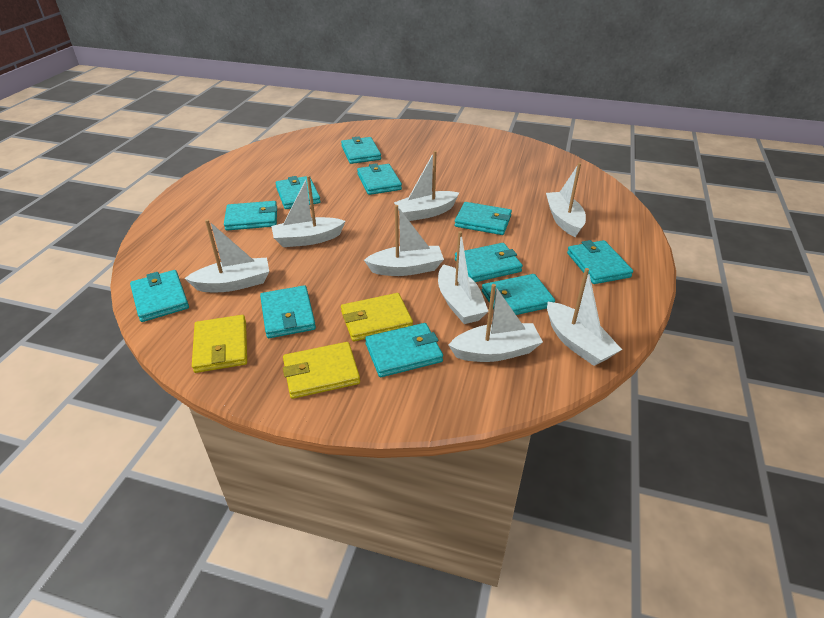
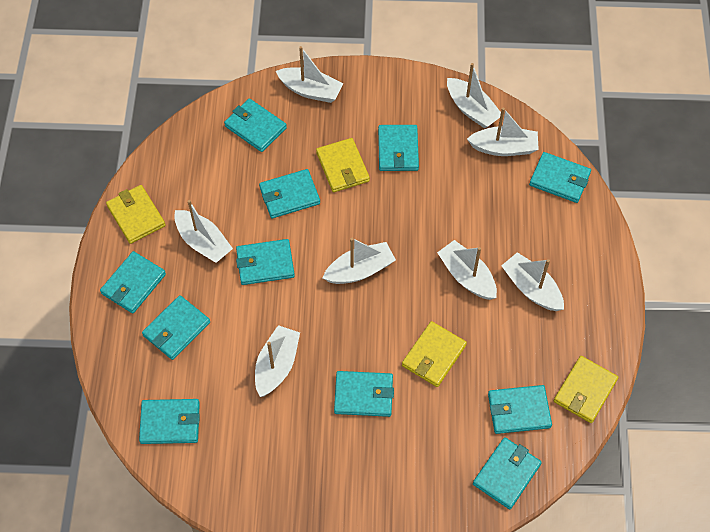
yellow wallet: [192,315,247,373] [283,342,360,399] [341,293,413,341] = 3 -> [106,185,166,244] [316,138,370,192] [402,321,467,387] [554,356,618,423] = 4

